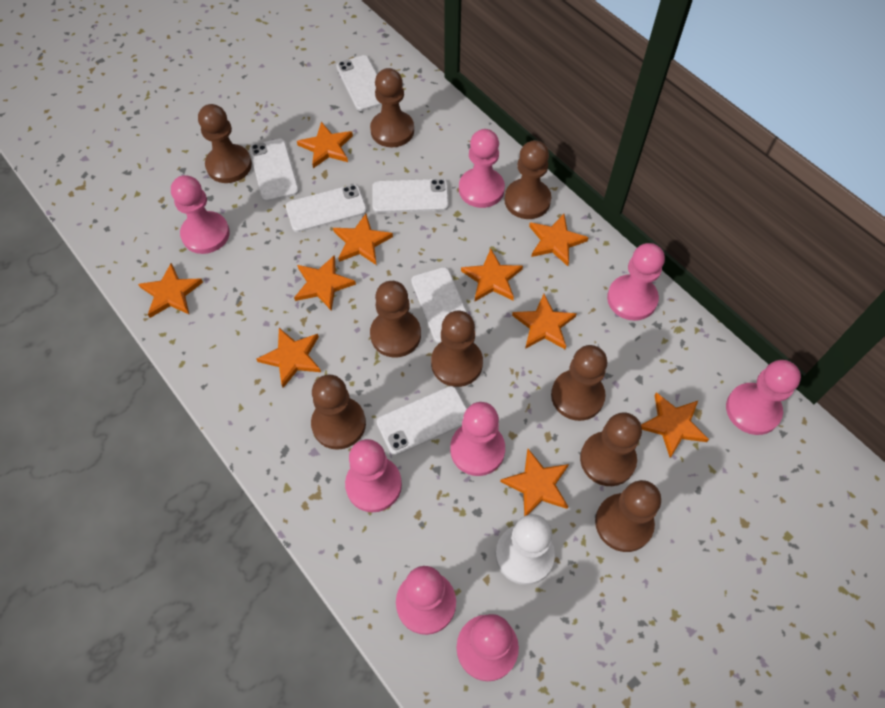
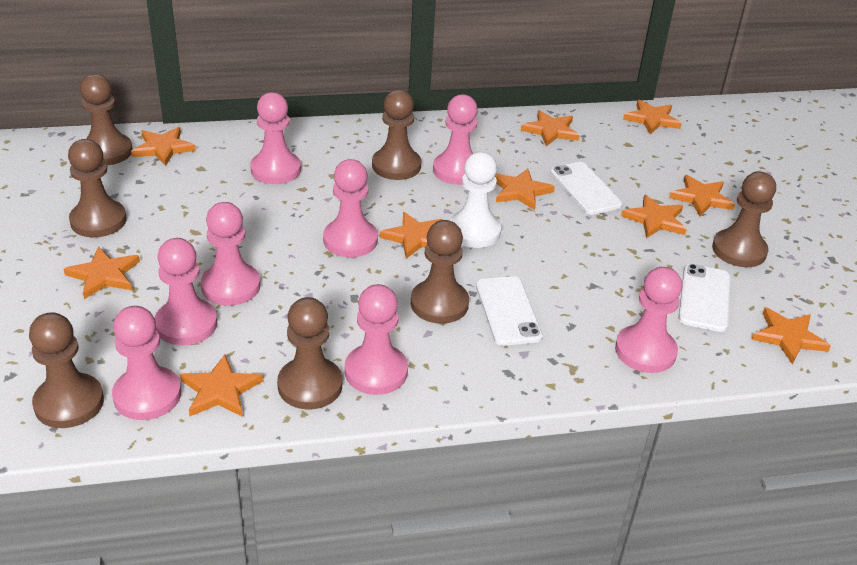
brown pawn: [198,104,252,183] [311,374,366,450] [370,68,414,147] [370,281,421,357] [431,311,483,387] [505,140,551,219] [551,345,607,421] [580,412,642,486] [595,480,661,552] = 9 -> [29,312,104,428] [68,139,127,237] [80,74,133,165] [277,297,342,409] [372,89,421,180] [411,220,469,324] [712,172,776,267] = 7
white phone: [249,138,299,202] [286,184,367,232] [336,55,382,111] [372,179,449,213] [377,386,467,455] [411,267,467,343] = 6 -> [476,276,543,346] [550,162,622,215] [679,264,730,332] = 3

